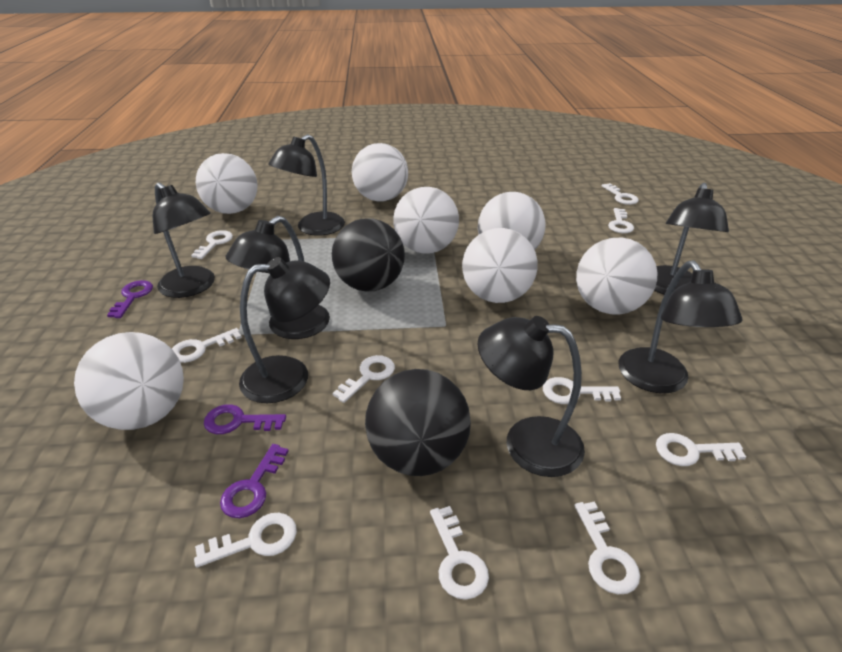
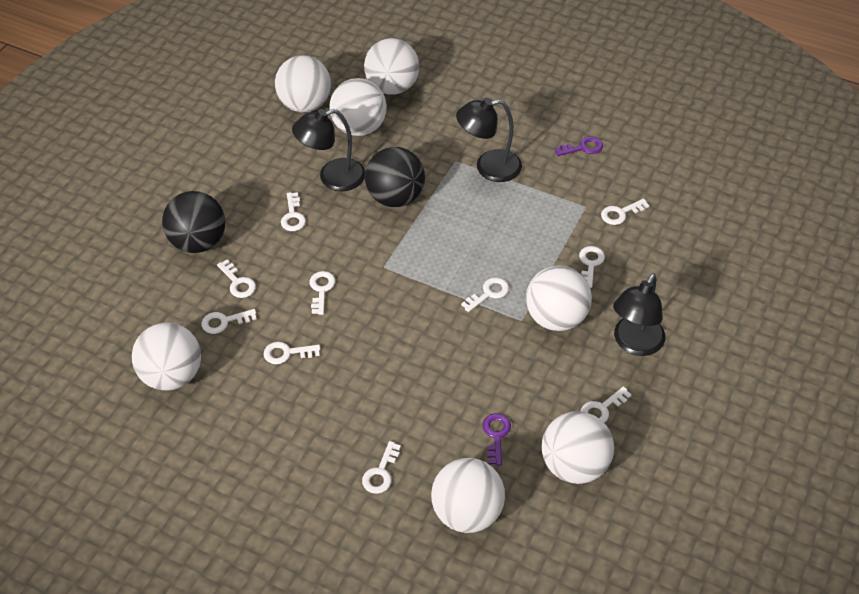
black lamp: [153,183,215,298] [225,216,330,339] [239,257,330,403] [268,134,345,236] [478,316,585,477] [619,260,743,393] [654,183,729,295] = 7 -> [292,109,365,191] [456,98,522,182] [613,273,665,356] = 3
purple key: [107,280,153,318] [204,404,286,434] [220,444,289,518] = 3 -> [483,413,511,466] [555,137,603,156] = 2

